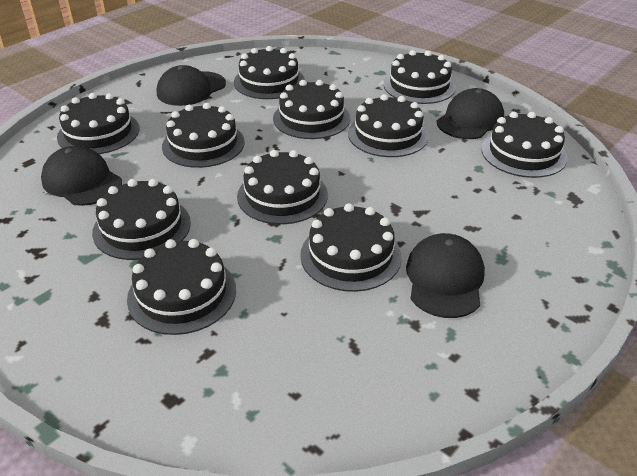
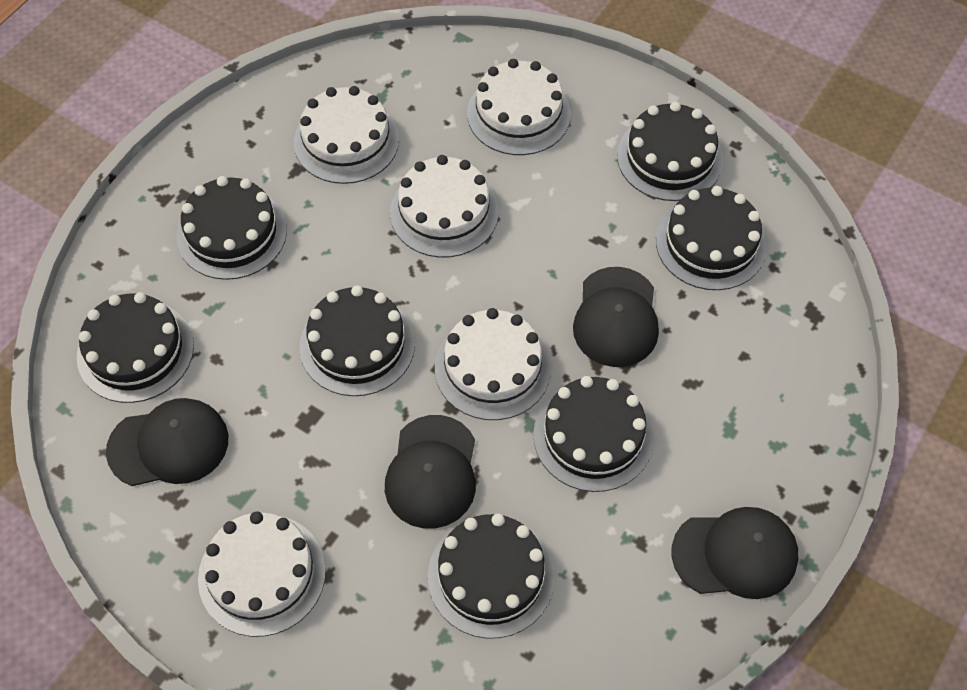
black cake: [57,93,139,154] [92,179,191,260] [127,239,236,335] [162,103,245,168] [234,46,305,99] [237,150,328,224] [273,80,350,139] [300,203,402,292] [348,94,429,157] [384,50,456,104] [481,112,567,178] = 11 -> [77,292,194,403] [176,176,287,280] [300,285,415,396] [428,514,555,639] [533,376,654,492] [617,102,723,201] [656,186,767,290] = 7
white cake: none = 0 -> [198,511,326,637] [294,86,399,184] [390,155,499,258] [435,308,551,420] [467,59,571,155] = 5

